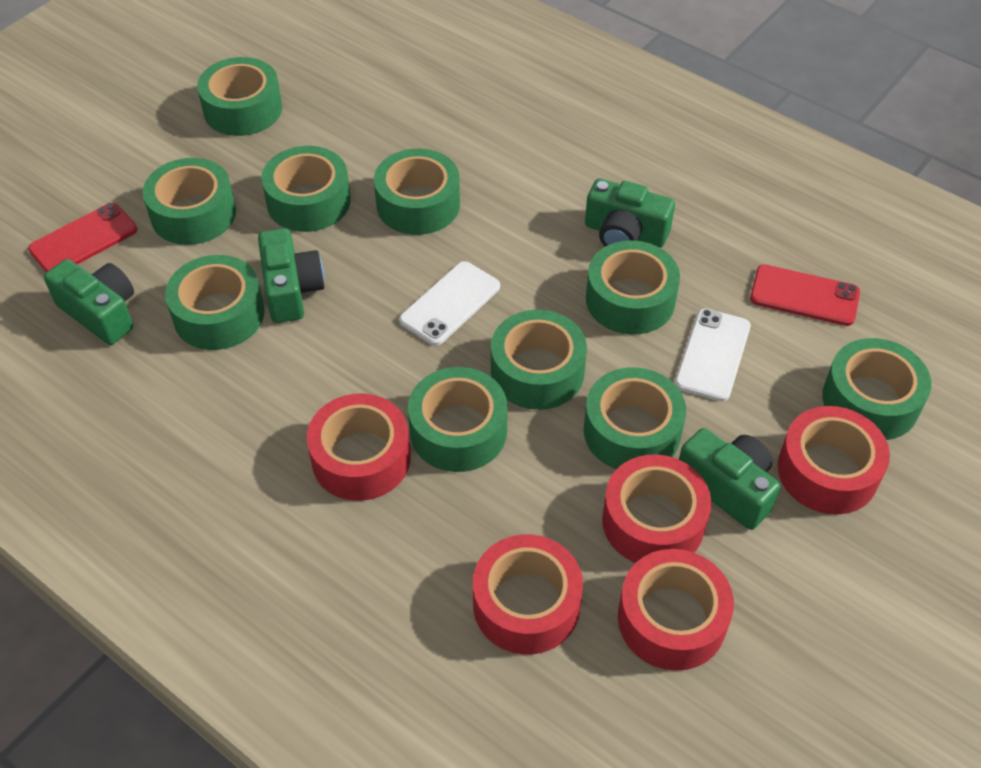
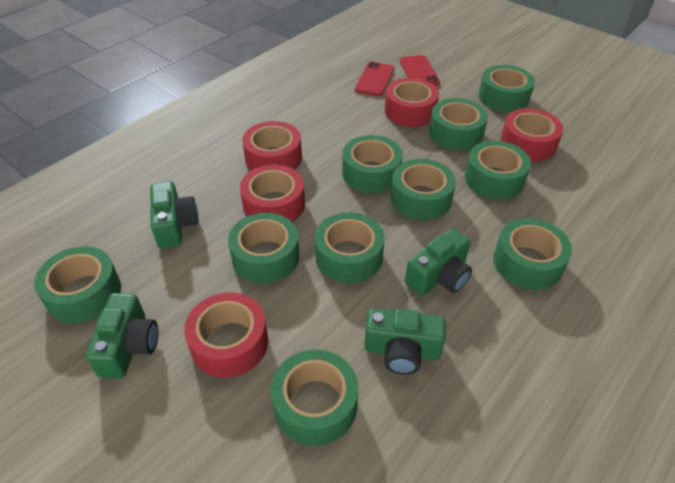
white phone: [399,261,500,346] [675,308,751,402] = 2 -> none = 0

